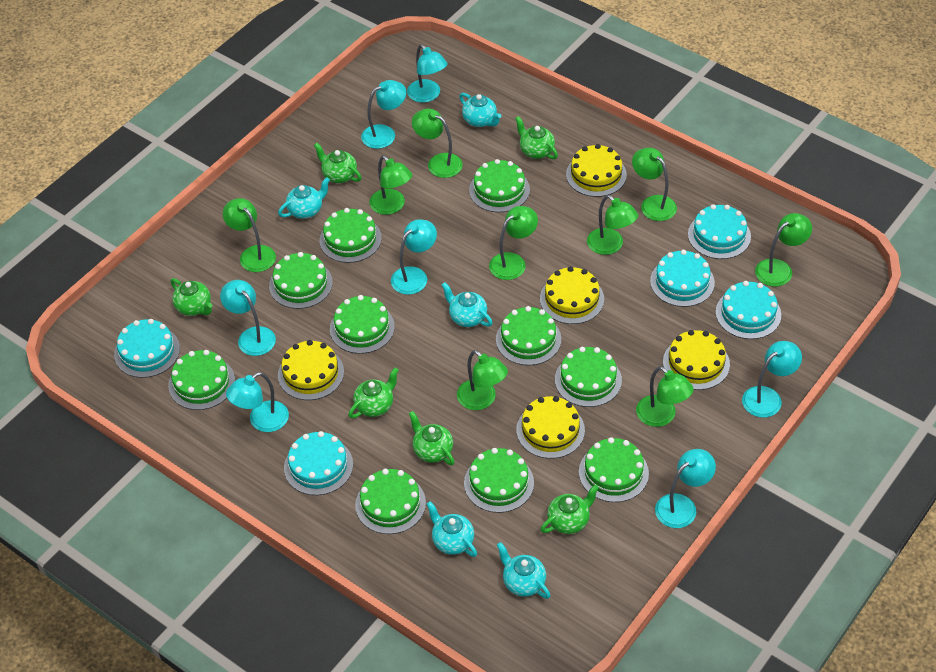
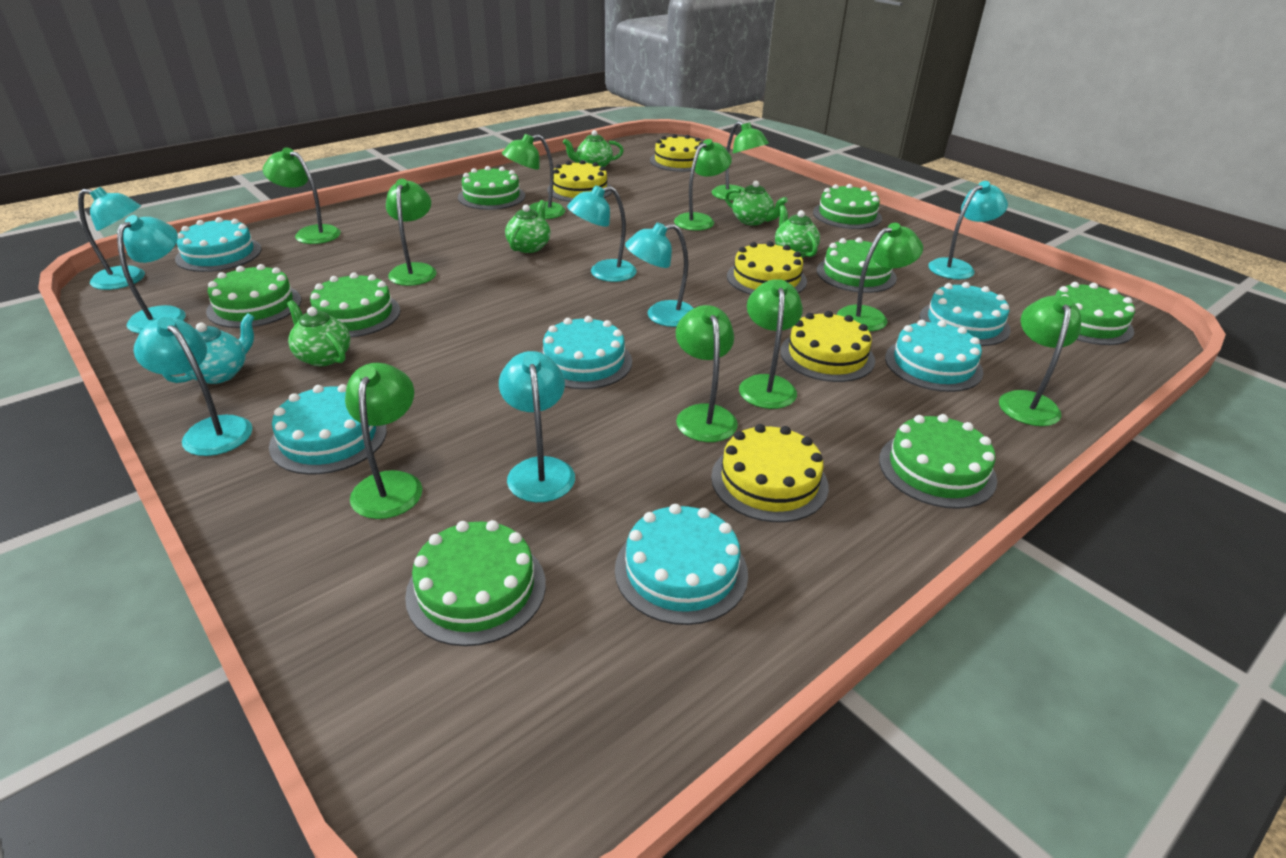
green cake: [168,350,235,410] [269,252,333,309] [319,208,382,263] [330,295,395,354] [355,469,426,534] [464,448,534,513] [469,159,530,212] [496,306,561,365] [555,347,622,407] [579,437,649,502] = 10 -> [206,264,301,328] [310,272,401,337] [405,520,546,646] [458,166,525,210] [813,184,882,229] [817,237,897,293] [879,414,997,509] [1055,282,1135,345] = 8
green lamp: [223,198,276,272] [370,155,412,215] [412,109,463,178] [457,350,508,410] [489,206,538,280] [587,195,638,255] [632,148,677,221] [636,366,694,427] [755,213,812,287] = 9 -> [263,148,341,244] [345,363,422,519] [386,179,436,286] [502,134,565,219] [674,139,732,231] [676,305,738,442] [712,121,769,201] [739,279,803,409] [837,223,923,331] [999,296,1081,426] = 10
green teapot: [170,278,213,316] [314,143,362,183] [348,368,399,418] [409,411,454,465] [515,116,558,159] [541,485,599,534] = 6 -> [287,300,350,366] [505,200,551,253] [563,130,624,167] [725,181,788,226] [775,205,820,258] = 5
turquoise cake: [114,319,180,378] [284,431,353,495] [650,250,715,307] [688,204,751,259] [716,281,781,339] = 5 -> [175,217,262,272] [269,384,387,475] [540,316,632,389] [615,504,748,625] [885,320,983,392] [920,282,1011,346] = 6
turquoise teapot: [278,177,330,219] [427,501,477,557] [442,282,493,327] [459,93,501,127] [497,542,551,599] = 5 -> [163,313,254,384] = 1

